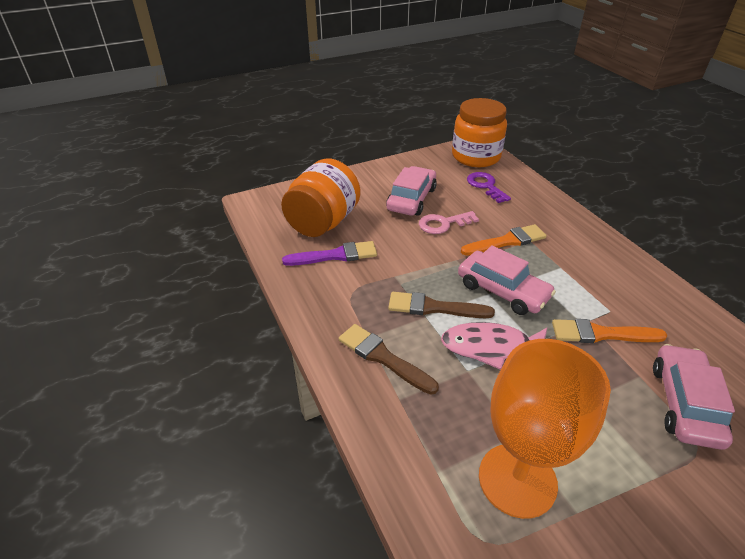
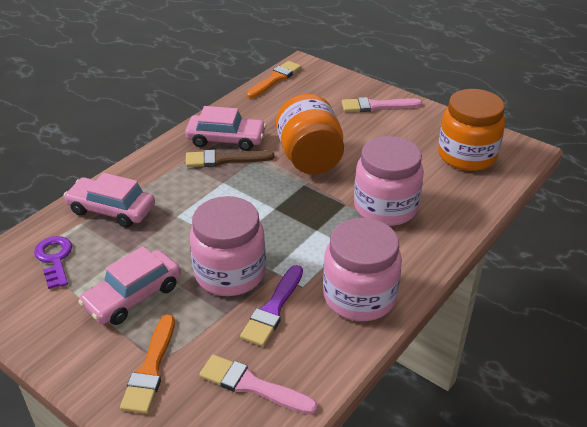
brown brush: [339,324,439,395] [388,292,495,318] = 2 -> [186,150,274,167] = 1
orange goblet: [479,339,611,519] = 1 -> none = 0
pink brush: none = 0 -> [199,355,318,415] [342,97,422,112] = 2
pink fish: [441,322,547,370] = 1 -> none = 0
pink jar: none = 0 -> [190,196,266,296] [323,218,402,321] [354,136,424,226] = 3
pink key: [419,211,479,234] = 1 -> none = 0

